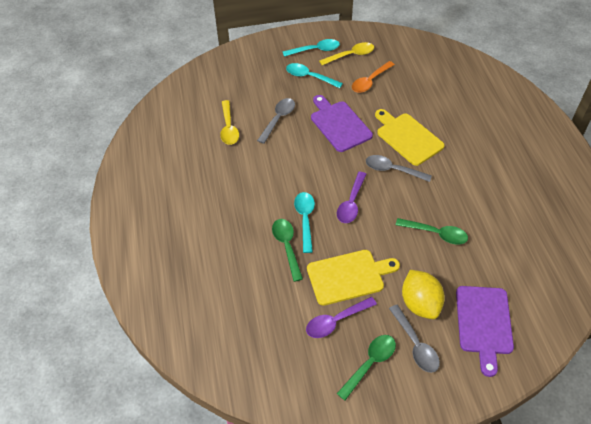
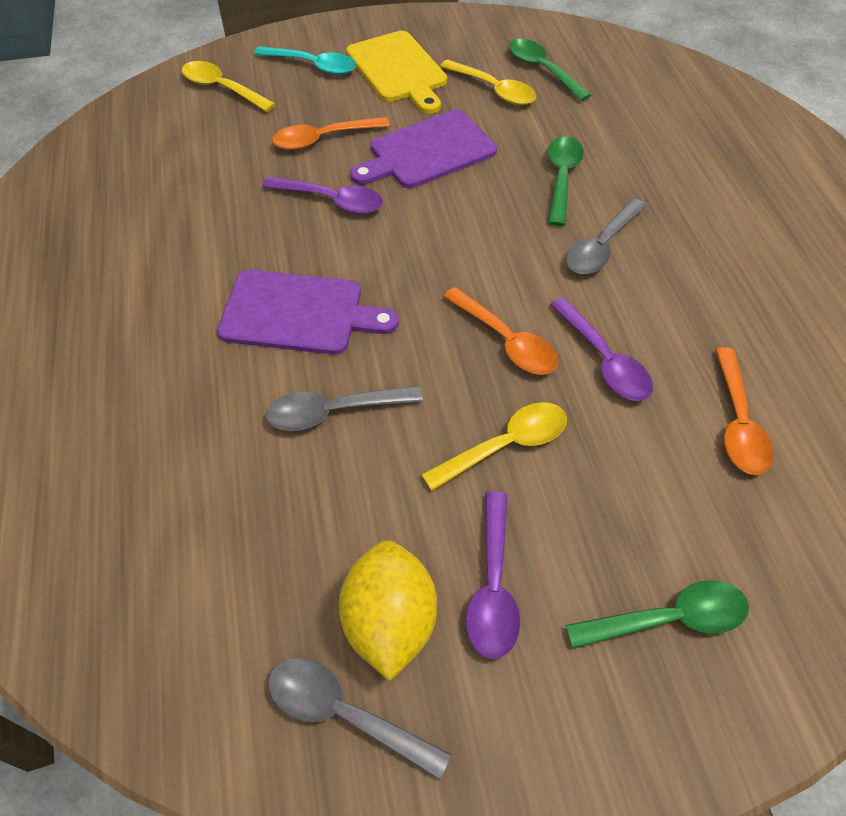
orange spoon: [352,61,395,93] = 1 -> [272,117,390,150] [443,287,558,375] [715,347,774,475] = 3
purple spoon: [306,297,377,338] [337,172,367,223] = 2 -> [262,176,383,214] [466,491,520,659] [550,297,653,401] = 3
turquoise spoon: [283,39,340,57] [286,63,343,88] [294,192,315,253] = 3 -> [254,46,356,75] = 1
yellow cutting board: [307,250,400,306] [375,109,445,166] = 2 -> [346,31,447,114] = 1
yellow spoon: [220,100,239,145] [319,42,374,65] = 2 -> [182,61,275,112] [421,402,567,491] [440,60,536,105] = 3

